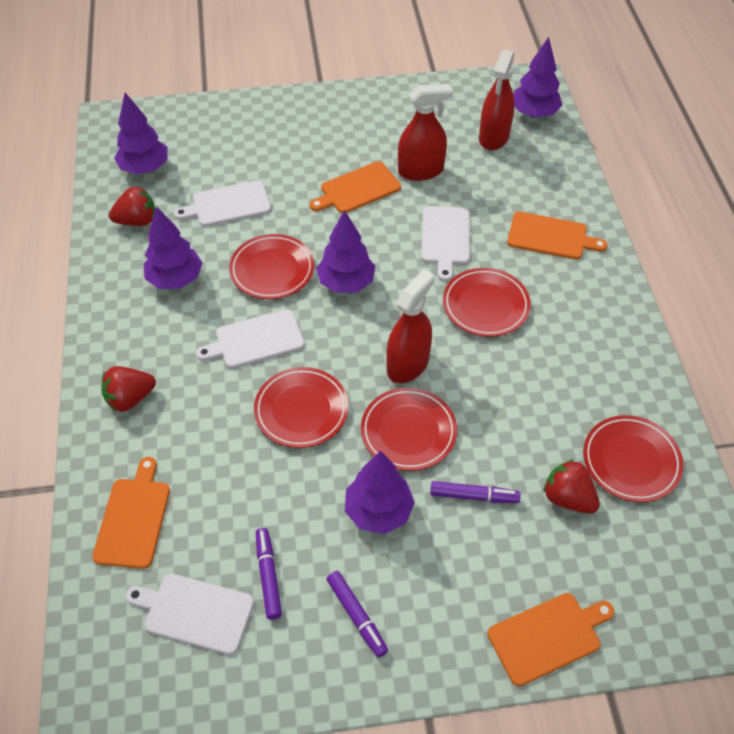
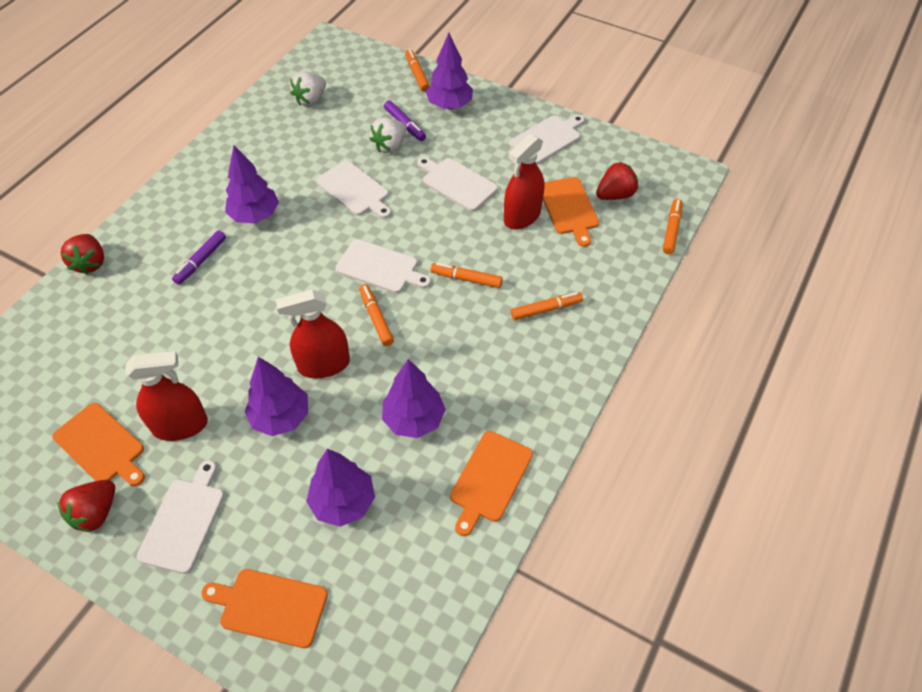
orange marker: none = 0 -> [359,284,394,346] [405,49,430,92] [431,263,503,288] [511,292,583,320] [663,199,682,254] = 5
purple marker: [256,528,282,620] [327,571,388,658] [430,481,520,503] = 3 -> [172,230,226,285] [384,100,426,141] = 2
red plate: [229,234,314,299] [254,367,349,448] [361,387,457,471] [443,268,531,337] [583,415,683,502] = 5 -> none = 0
white cutting board: [125,573,254,655] [174,180,271,227] [196,309,305,368] [421,206,470,281] = 4 -> [137,460,224,574] [316,160,391,218] [335,239,431,293] [417,157,498,211] [509,115,585,164] = 5
white strawberry: none = 0 -> [290,72,326,106] [370,117,406,153] = 2

